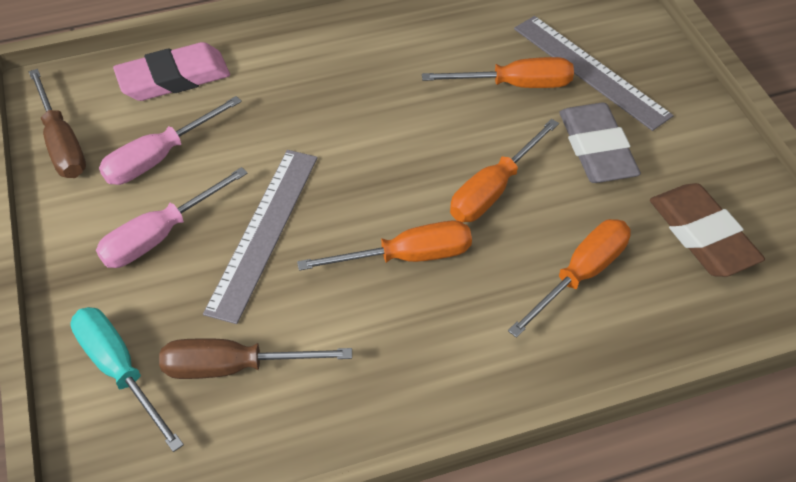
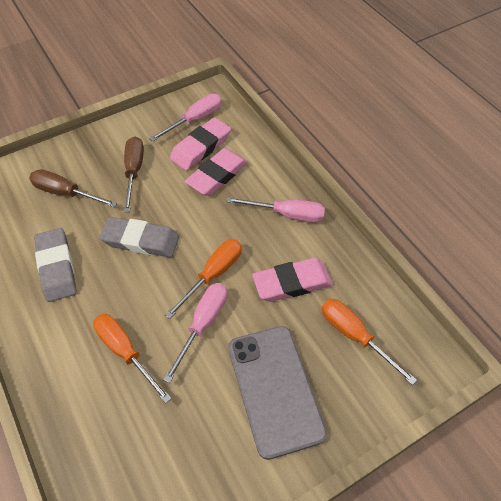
brown eraser: [650,183,765,277] = 1 -> none = 0
grey eraser: [560,103,641,183] = 1 -> [34,228,77,302] [100,217,179,257] = 2
grey phone: none = 0 -> [228,326,327,460] = 1
grey ruler: [203,150,318,324] [514,16,674,131] = 2 -> none = 0
orange screwdriver: [297,221,472,271] [422,57,574,88] [450,119,559,222] [508,219,631,338] = 4 -> [93,314,172,403] [165,239,242,319] [322,299,417,385] = 3
pink eraser: [113,42,230,101] = 1 -> [170,117,231,170] [185,148,248,196] [252,258,333,302] = 3
pink screwdriver: [96,167,248,268] [99,96,242,185] = 2 -> [149,94,222,142] [163,283,227,383] [226,197,325,222] = 3
turquoise screwdriver: [70,307,184,452] = 1 -> none = 0

